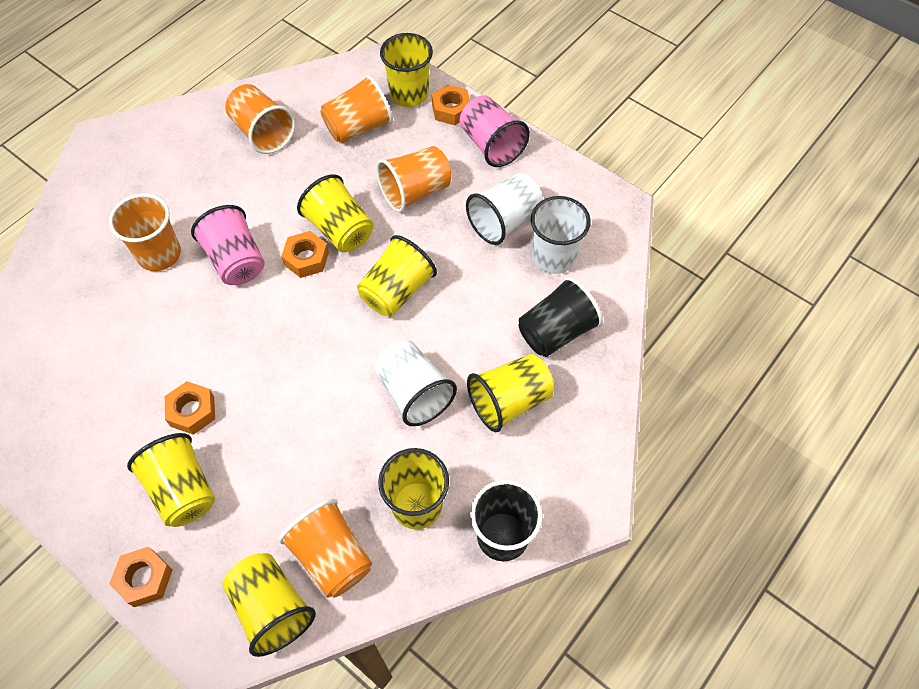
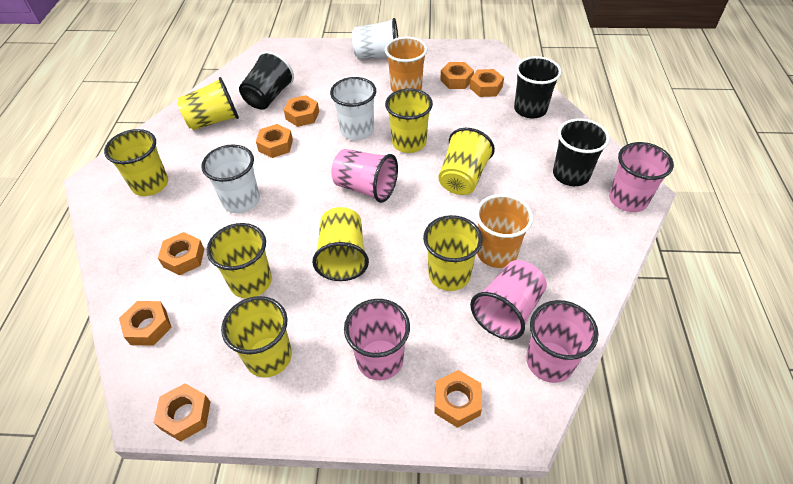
black cup: [470,480,543,561] [519,277,603,357] = 2 -> [239,51,294,110] [514,56,562,118] [553,118,610,186] = 3
orange cup: [109,193,181,271] [225,84,296,154] [279,499,372,598] [320,75,393,144] [376,146,452,213] = 5 -> [385,37,428,92] [475,194,533,268] = 2
orange nut: [109,547,172,607] [165,381,215,435] [281,231,329,278] [432,84,470,125] = 4 -> [119,301,172,346] [153,383,210,442] [158,232,204,276] [256,124,293,158] [284,95,319,127] [434,370,482,428] [440,62,474,89] [470,69,504,97] = 8
pink cup: [191,205,265,285] [460,95,530,167] = 2 -> [331,149,398,203] [344,299,410,380] [470,260,547,340] [526,300,599,383] [609,142,674,212] = 5
yellow cup: [127,433,215,527] [222,553,316,657] [297,174,373,253] [357,235,437,317] [378,448,449,529] [380,33,433,107] [467,354,554,432] = 7 -> [104,129,168,196] [177,77,239,130] [207,223,272,298] [221,296,292,377] [312,207,369,281] [385,88,433,153] [423,215,482,291] [438,128,495,195] = 8

